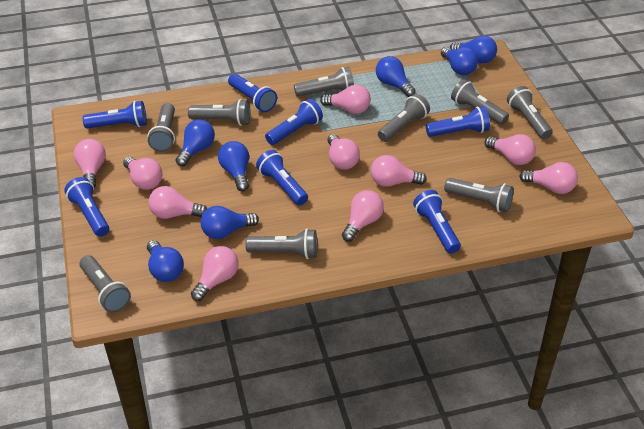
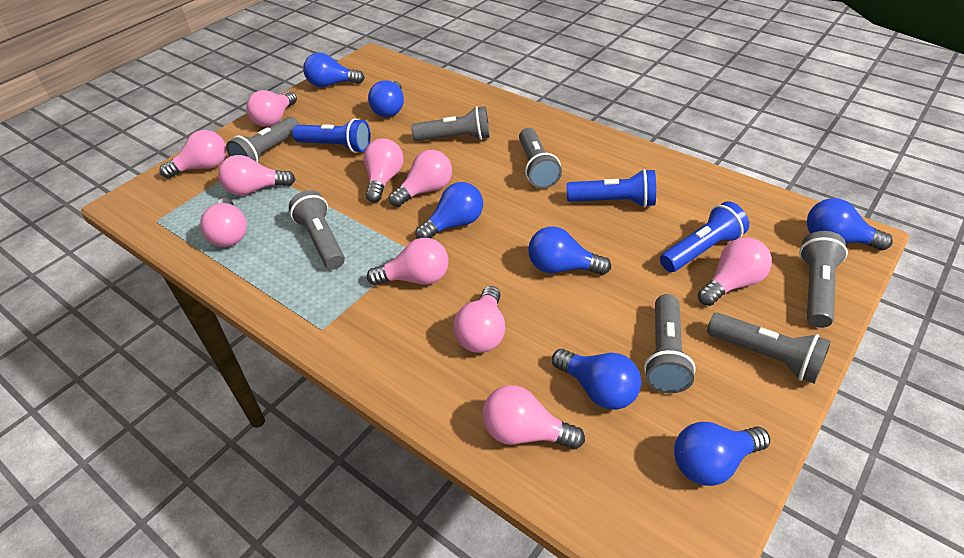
blue flashlight: [64,177,109,237] [83,101,147,129] [228,74,277,112] [256,150,308,206] [265,99,323,145] [413,190,461,254] [426,106,490,137] = 7 -> [292,118,371,153] [567,169,656,207] [660,201,749,272] = 3
grey flashlight: [79,255,131,313] [148,103,175,152] [188,99,250,126] [245,229,317,259] [294,67,354,97] [378,94,430,142] [444,178,514,212] [451,79,509,125] [507,86,553,139] = 9 -> [226,117,299,163] [289,190,345,270] [411,106,490,141] [519,128,562,189] [644,294,696,394] [707,313,831,384] [799,231,848,328] = 7

